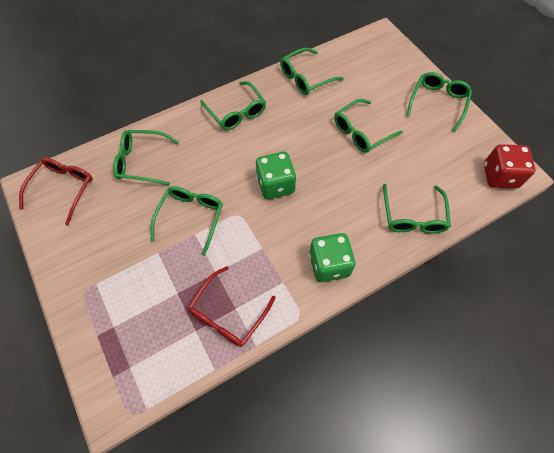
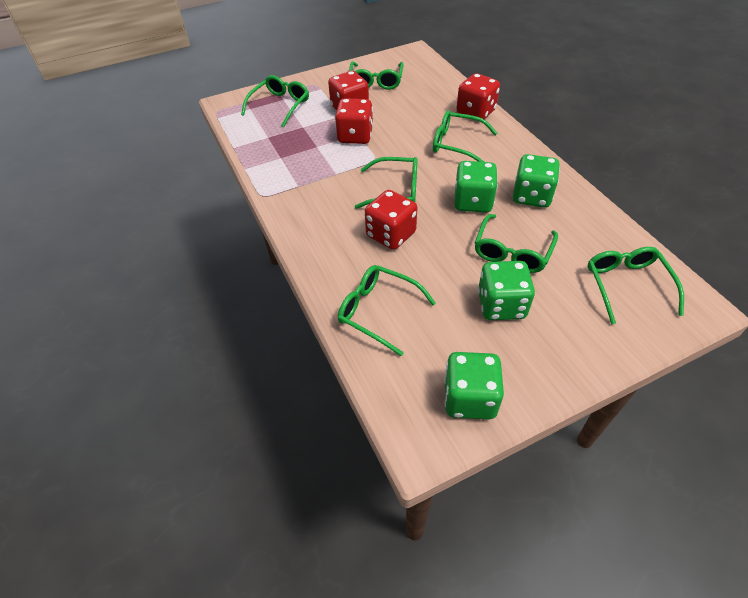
green dice: [256,152,296,199] [309,233,356,282] = 2 -> [444,352,504,420] [454,161,498,213] [478,261,535,320] [513,154,560,208] = 4
red dice: [484,144,535,188] = 1 -> [328,71,369,111] [335,98,373,144] [365,190,417,250] [456,73,500,119] = 4
red glasses: [19,158,93,225] [187,266,276,347] = 2 -> none = 0

